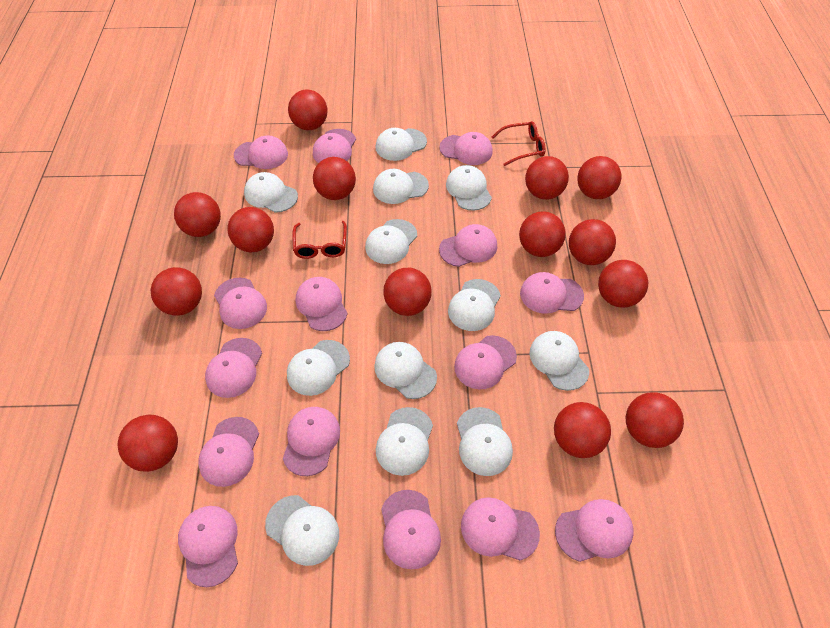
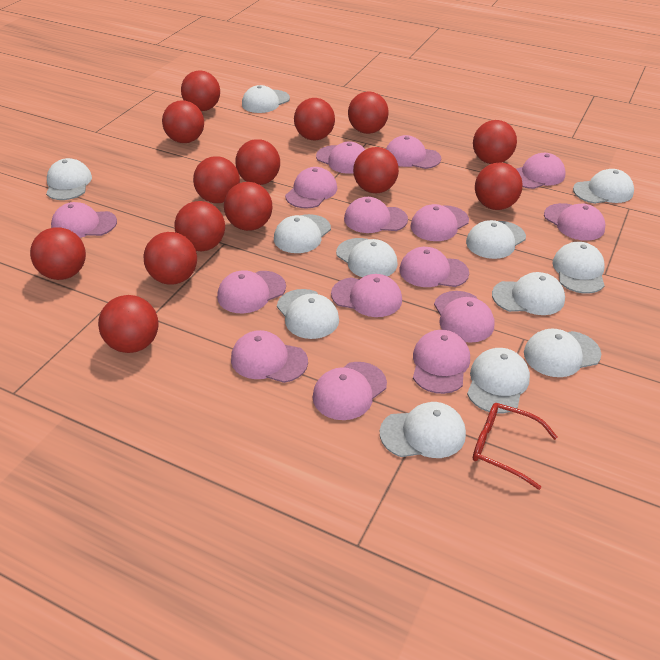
red glasses: [292,221,347,259] [492,121,546,166] = 2 -> [473,403,558,490] = 1

